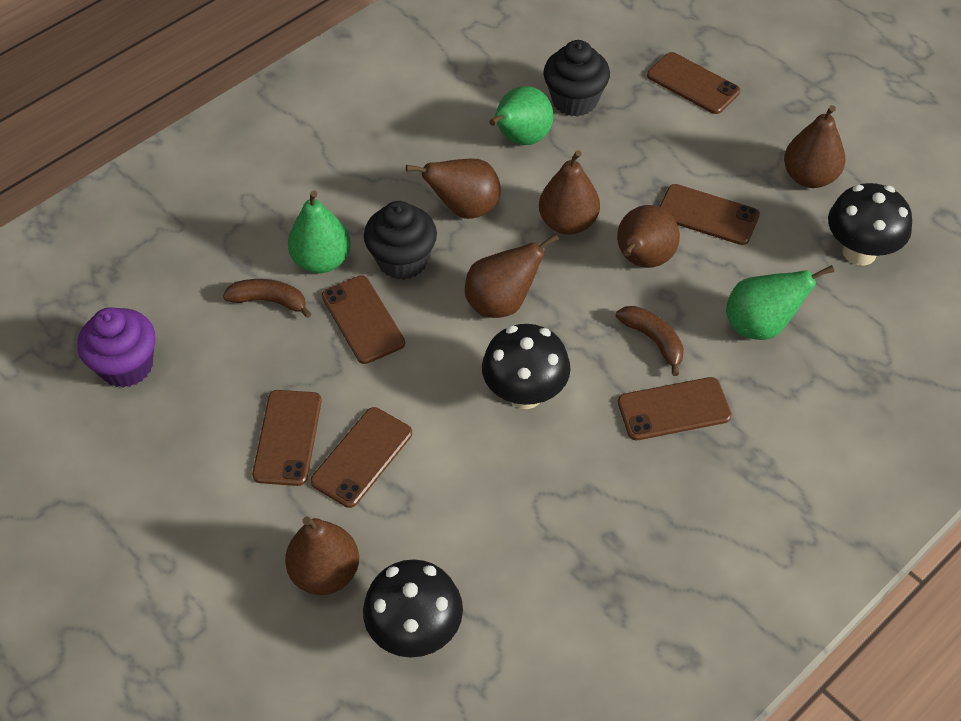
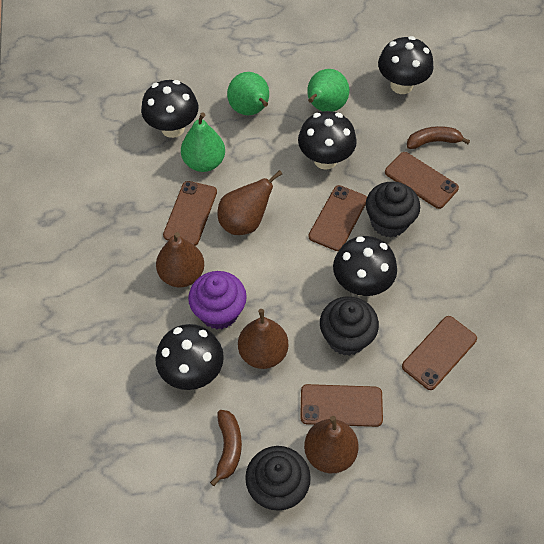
black cupcake: [364,201,437,280] [543,40,610,117] = 2 -> [245,446,311,511] [320,296,379,356] [366,182,420,238] = 3
black mushroom: [363,559,463,658] [482,324,571,409] [828,183,912,266] = 3 -> [141,80,198,138] [155,324,224,390] [298,111,357,170] [333,236,397,296] [378,36,434,94] = 5
brown pear: [285,516,359,595] [406,159,501,219] [465,233,559,318] [539,150,600,235] [617,205,680,268] [784,105,846,188] = 6 -> [156,232,204,287] [218,170,282,235] [238,309,288,369] [304,416,359,473] = 4
brown phone: [252,390,322,486] [311,407,412,508] [322,275,405,364] [618,377,732,440] [647,52,740,114] [659,184,760,245] = 6 -> [163,181,217,246] [300,384,383,427] [308,185,367,251] [385,152,459,209] [402,316,477,390] = 5

